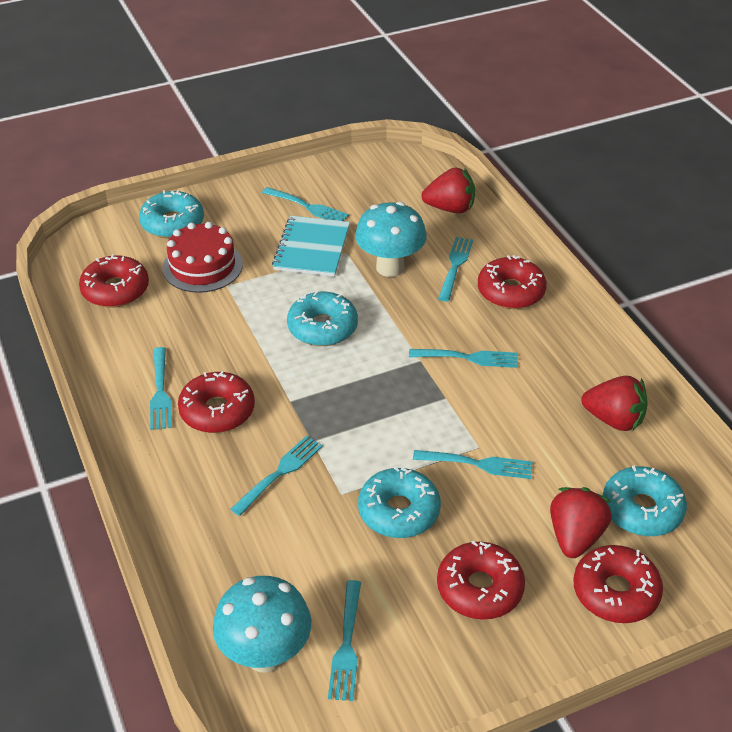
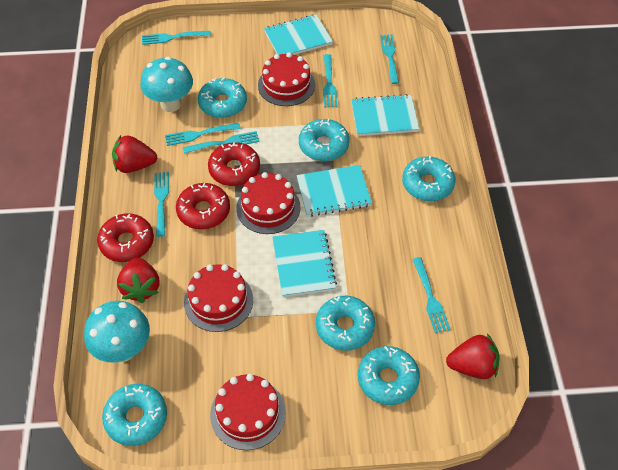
red cake: [162,222,243,293] = 1 -> [184,264,253,332] [210,374,286,450] [236,172,300,234] [258,52,315,106] = 4
red donut: [79,255,149,308] [178,371,255,433] [437,540,525,620] [478,255,547,309] [573,545,663,623] = 5 -> [97,213,154,262] [176,183,230,229] [208,142,260,186] = 3
turquoise donut: [139,190,204,238] [287,291,358,346] [358,466,441,538] [603,465,687,536] = 4 -> [102,384,167,446] [198,78,247,118] [299,118,349,161] [316,296,375,351] [358,346,420,405] [402,156,455,201] = 6
turquoise notebook: [272,216,350,277] = 1 -> [264,14,333,55] [273,230,337,297] [297,165,372,217] [351,94,419,136] = 4

